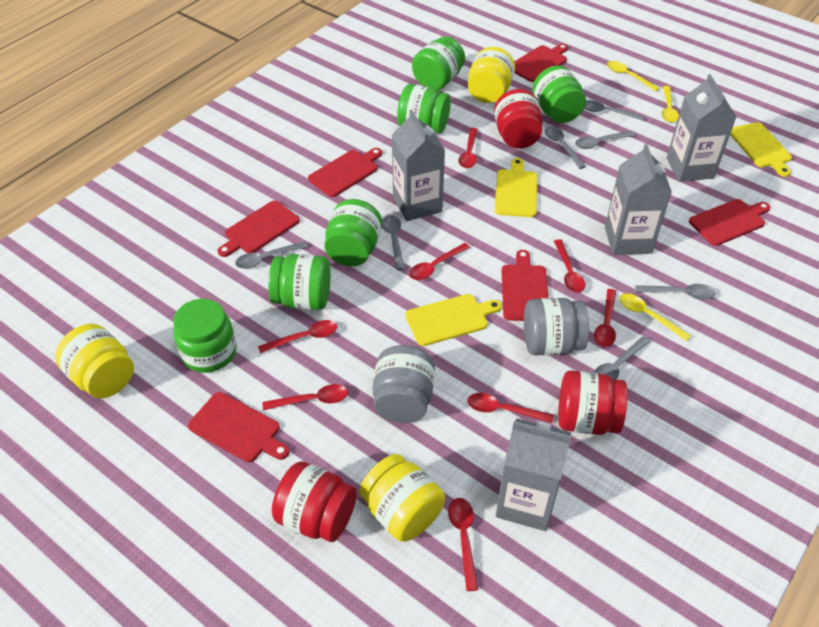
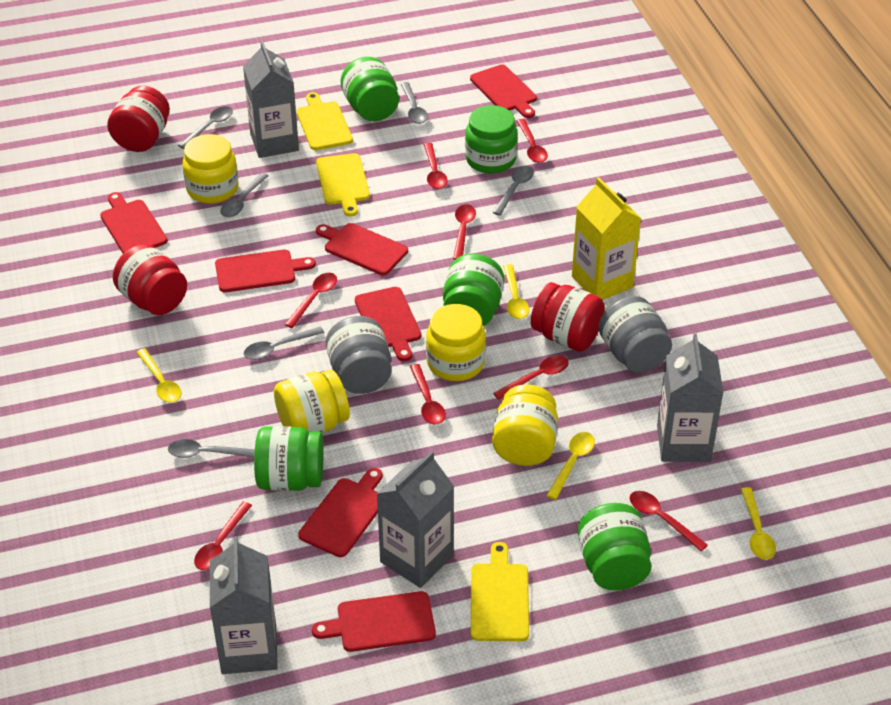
green jar: [173,299,236,373] [268,254,330,310] [324,199,382,266] [397,84,451,133] [412,36,465,90] [532,65,586,123] = 6 -> [254,426,324,491] [341,57,399,121] [443,254,504,326] [465,105,518,174] [578,503,651,590] = 5
grey spoon: [235,241,308,269] [382,215,405,270] [545,126,586,169] [575,131,636,149] [584,100,645,121] [594,336,650,380] [635,284,715,300] = 7 -> [168,439,255,458] [178,106,233,149] [220,173,269,217] [244,327,324,360] [401,82,428,124] [492,166,534,216] = 6
red cutting board: [188,392,289,462] [218,201,300,257] [308,148,382,197] [502,250,548,321] [514,44,568,82] [689,199,771,246] = 6 -> [100,192,168,253] [215,250,316,292] [298,468,383,557] [312,591,436,652] [316,223,408,275] [355,287,421,361] [470,65,537,118] = 7
yellow carton: none = 0 -> [572,177,641,300] = 1
yellow jar: [55,324,134,398] [359,454,445,542] [468,47,515,103] = 3 -> [183,134,238,204] [274,370,350,433] [426,304,486,381] [492,384,558,466] = 4
yellow spoon: [607,61,659,92] [619,293,691,341] [662,86,679,123] = 3 -> [136,348,182,403] [503,264,529,319] [546,432,595,500] [741,487,776,560] = 4

